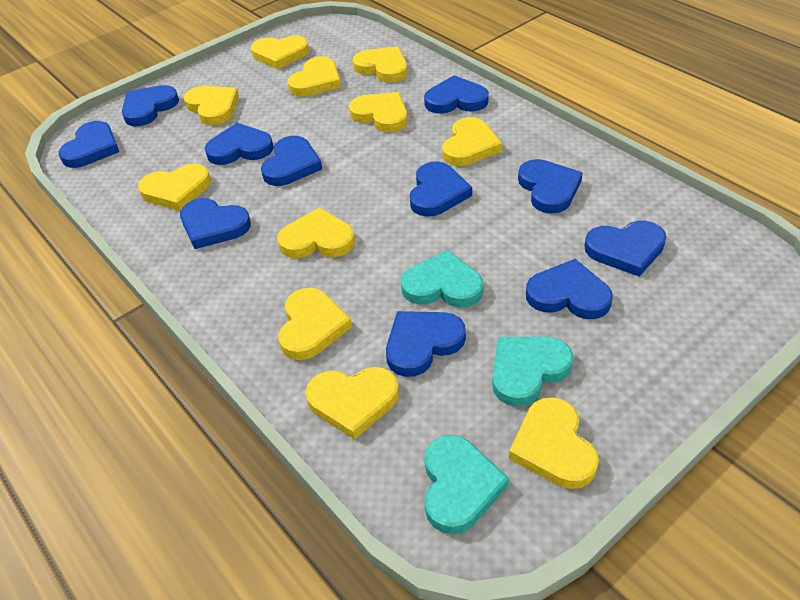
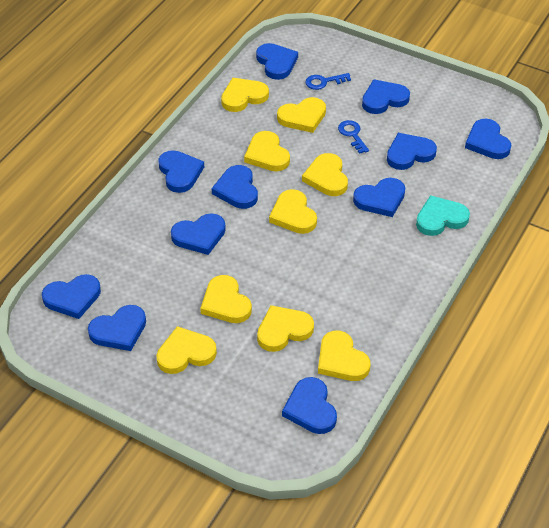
blue key: none = 0 -> [305,73,351,90] [338,120,369,154] = 2
turquoise heart: [401,250,483,308] [424,435,509,534] [492,337,573,406] = 3 -> [416,195,470,236] = 1
yellow heart: [138,164,211,211] [184,86,239,125] [251,36,309,69] [277,207,355,258] [278,288,352,360] [288,56,341,97] [305,367,399,440] [349,92,408,132] [353,46,408,83] [442,117,502,166] [509,397,599,489] = 11 -> [156,326,217,374] [200,275,252,323] [221,78,269,112] [244,131,290,171] [257,305,314,352] [269,189,317,234] [277,97,326,133] [302,153,348,196] [318,331,370,381] = 9

